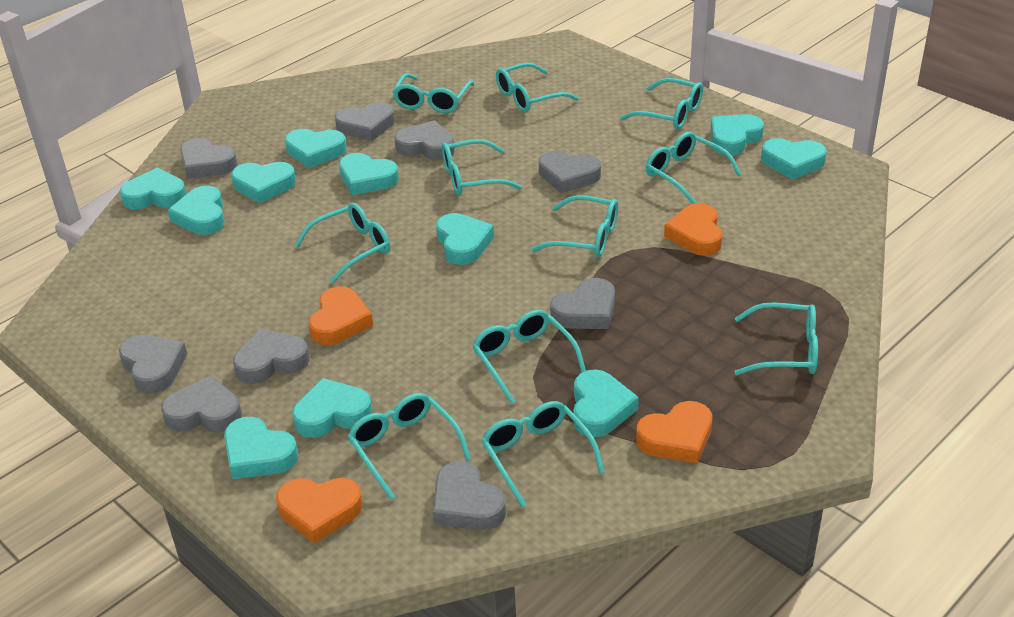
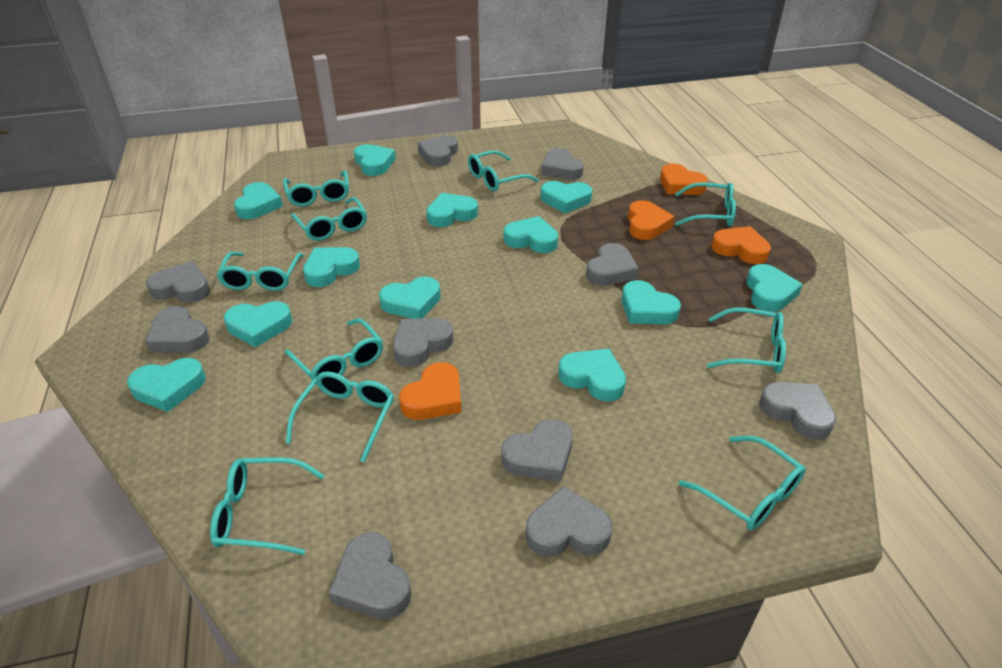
grey heart: [119,335,187,393] [161,376,242,433] [180,138,237,179] [233,328,310,384] [335,102,395,141] [394,120,455,160] [433,461,506,530] [539,151,601,193] [550,278,615,329] = 9 -> [145,306,210,353] [146,261,210,303] [329,532,411,619] [393,318,453,367] [418,135,458,166] [501,419,573,482] [525,486,612,557] [541,148,584,180] [586,243,639,286] [759,382,836,440] = 10
turquoise glasses: [295,203,390,283] [347,393,471,499] [393,73,475,113] [442,139,522,195] [472,310,586,404] [481,401,605,508] [496,63,579,112] [531,195,618,257] [620,78,703,129] [646,132,742,204] [734,302,818,375] = 11 -> [210,457,325,555] [217,252,304,291] [283,170,349,206] [284,318,383,385] [286,371,394,462] [291,197,367,241] [468,150,539,191] [675,182,736,226] [679,436,805,530] [707,308,786,373] = 10
turquoise heart: [120,168,186,209] [168,186,225,235] [224,417,298,479] [231,162,296,203] [285,129,347,168] [292,378,372,438] [339,153,399,195] [436,213,494,265] [573,369,639,437] [711,114,764,155] [761,138,827,180] = 11 -> [127,358,206,412] [224,301,292,347] [234,182,283,219] [303,247,360,287] [354,144,396,176] [379,277,441,319] [427,193,478,227] [504,216,558,253] [541,181,592,213] [558,349,626,401] [622,280,681,324] [746,264,803,312] = 12

